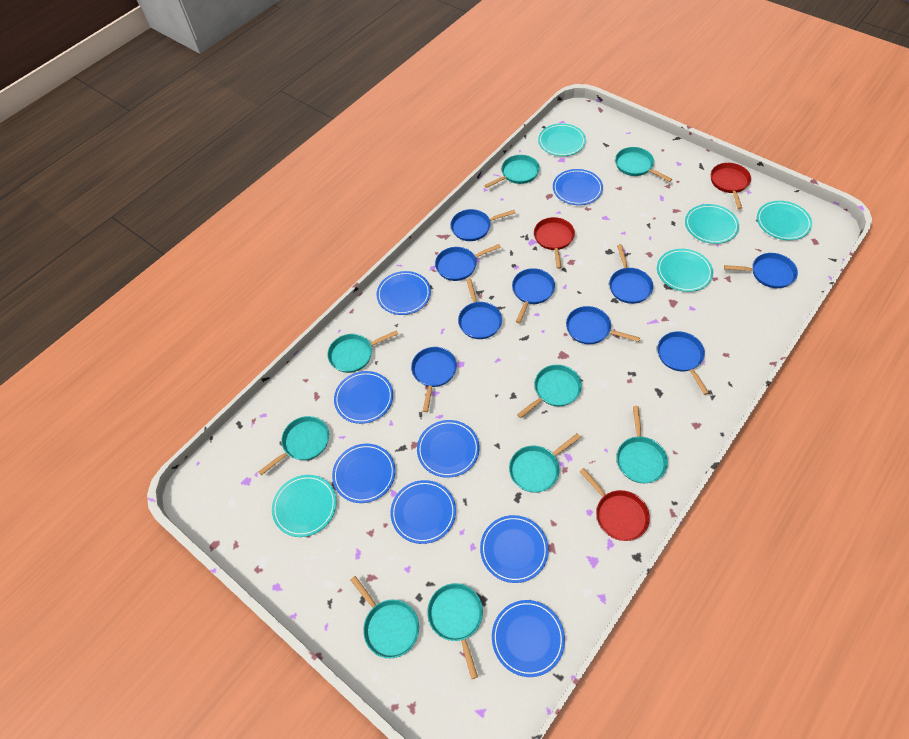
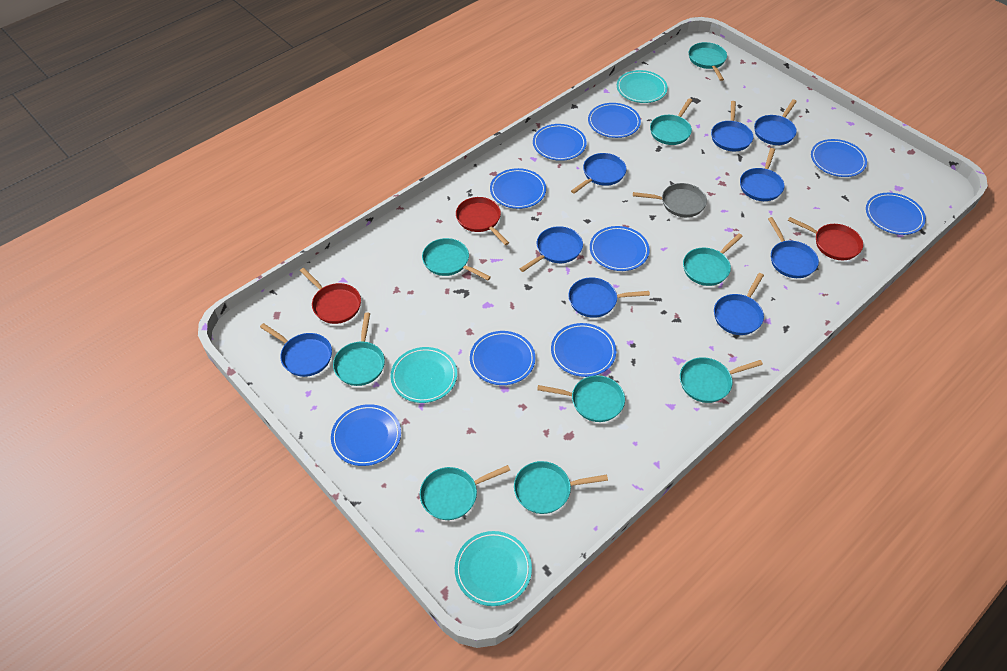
blue plate: [332,444,396,503] [334,371,393,424] [377,271,431,315] [390,480,456,544] [417,420,479,478] [480,515,549,583] [492,600,565,677] [553,169,603,205] = 8 -> [331,404,401,466] [470,331,536,385] [490,168,546,209] [533,124,587,161] [551,323,616,377] [588,103,641,138] [590,226,650,271] [811,139,867,177] [866,193,926,235] = 9
grey pan: none = 0 -> [633,183,707,217] = 1
turquoise plate: [272,475,337,537] [538,123,586,156] [657,249,713,292] [685,204,739,244] [757,201,812,240] = 5 -> [391,347,457,403] [455,531,532,606] [617,70,668,103] = 3

